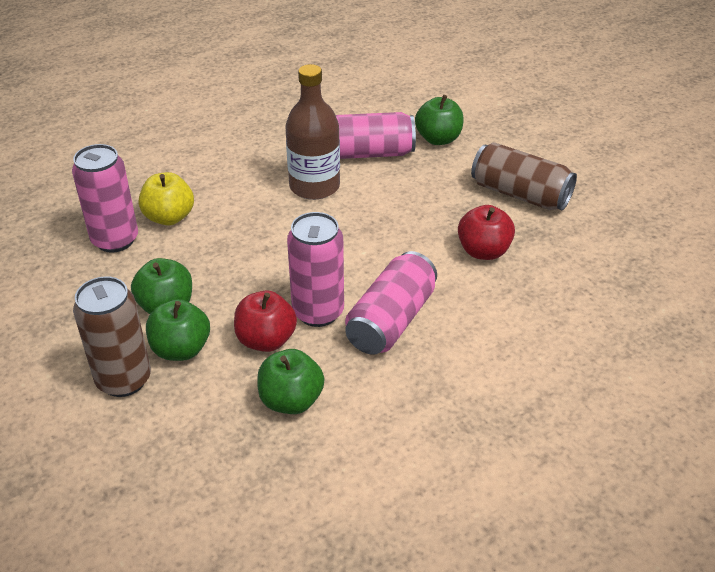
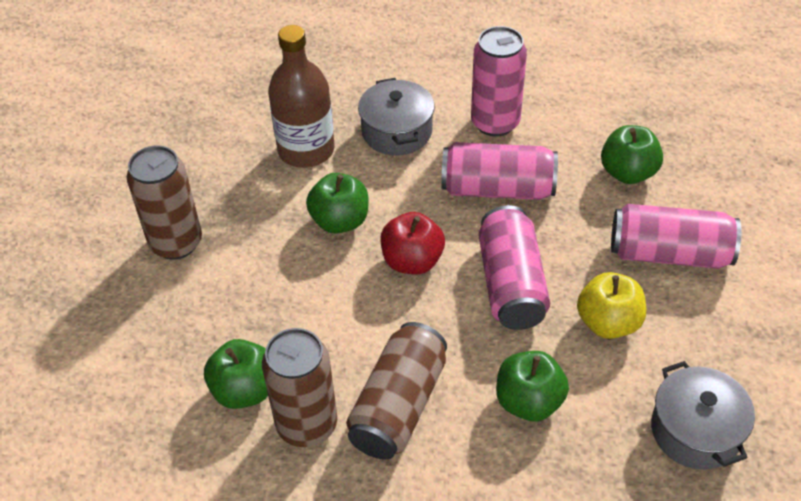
brown can: [73,276,151,397] [471,142,577,210] = 2 -> [127,145,202,260] [262,328,337,447] [346,322,447,460] = 3
grey pot: none = 0 -> [358,78,435,156] [651,361,755,470] = 2
red apple: [234,290,297,352] [458,205,515,260] = 2 -> [381,212,445,274] = 1

